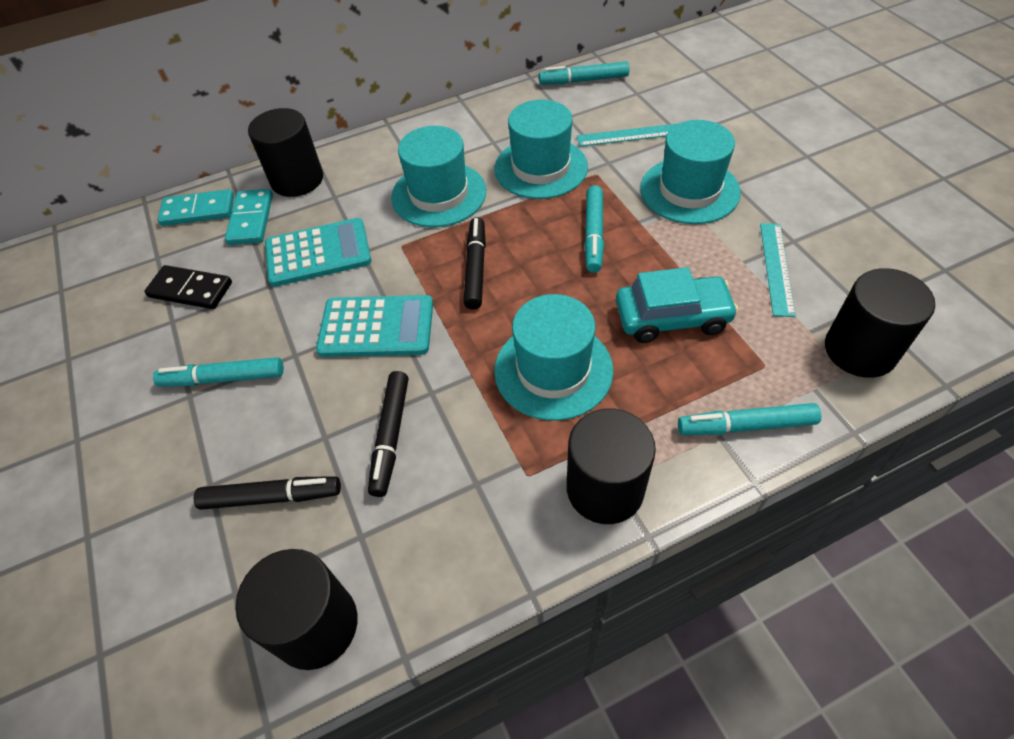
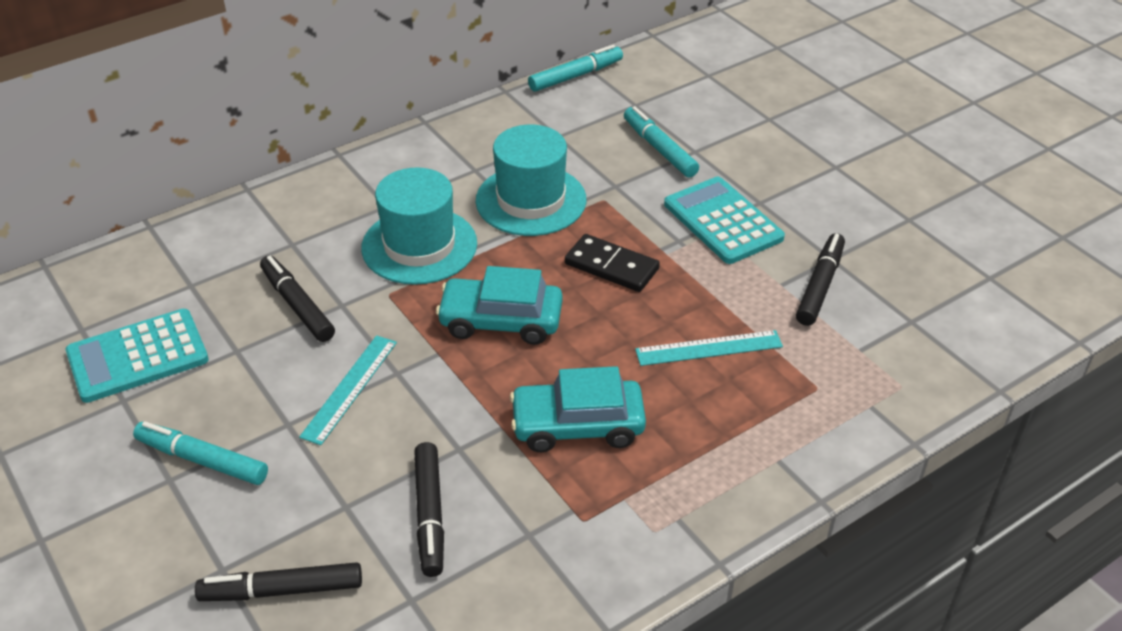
black cylinder: [235,549,358,670] [248,108,323,197] [567,409,656,524] [825,268,935,378] = 4 -> none = 0
black marker: [194,476,341,510] [368,371,408,497] [463,217,486,309] = 3 -> [195,562,362,601] [260,255,335,342] [414,442,444,577] [796,233,845,326] = 4
turquoise car: [616,267,738,343] = 1 -> [436,266,563,345] [510,366,646,452] = 2
turquoise domino: [157,189,234,226] [225,189,273,245] = 2 -> none = 0
turquoise hat: [391,126,486,227] [494,100,588,199] [494,294,613,421] [640,120,741,224] = 4 -> [361,168,477,285] [476,125,586,236] = 2
turquoise marker: [153,357,284,386] [539,61,630,85] [584,185,604,273] [678,403,821,435] = 4 -> [133,421,268,485] [528,45,623,92] [624,106,699,178] = 3

